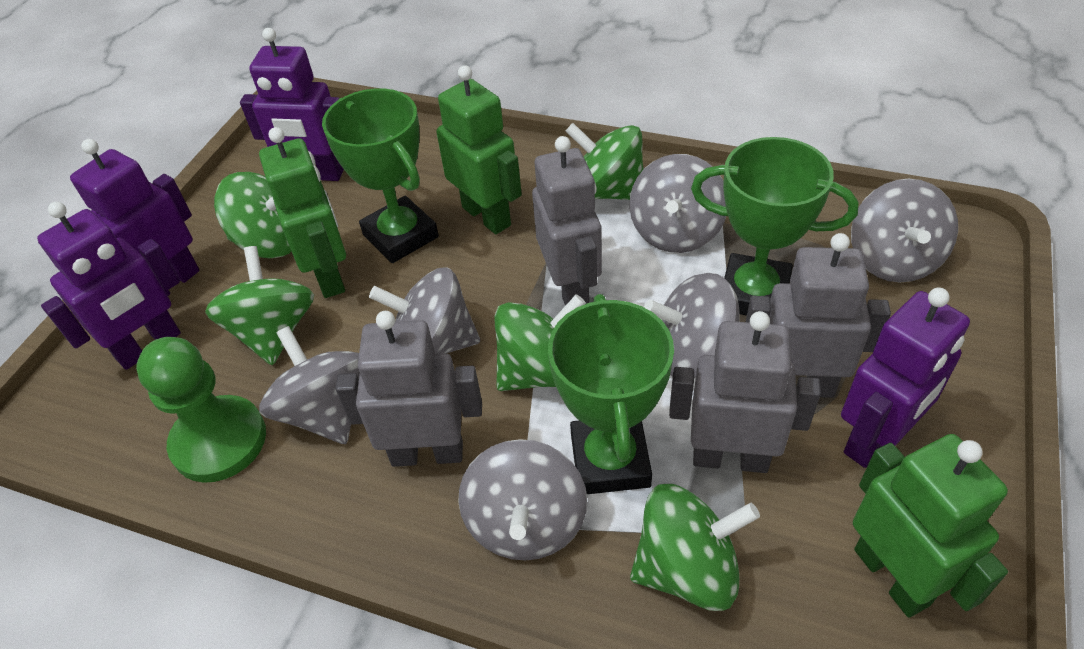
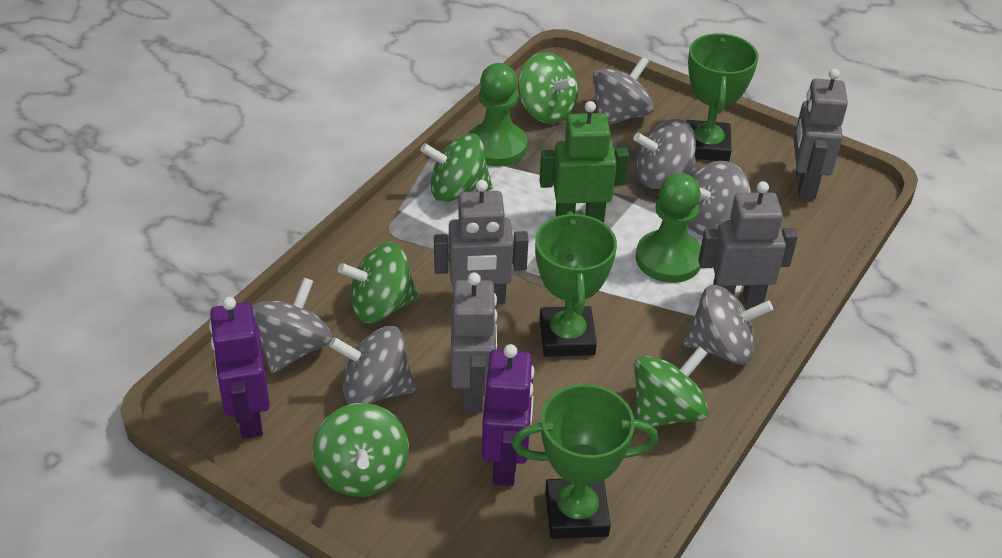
green pawn: [136,337,266,483] = 1 -> [468,63,527,166] [636,173,701,283] = 2
green robot: [259,127,346,298] [436,65,522,234] [853,434,1008,617] = 3 -> [540,101,629,223] = 1
purple robot: [37,202,181,370] [70,139,200,296] [240,28,344,181] [841,288,970,468] = 4 -> [209,297,270,439] [482,344,535,486] = 2

